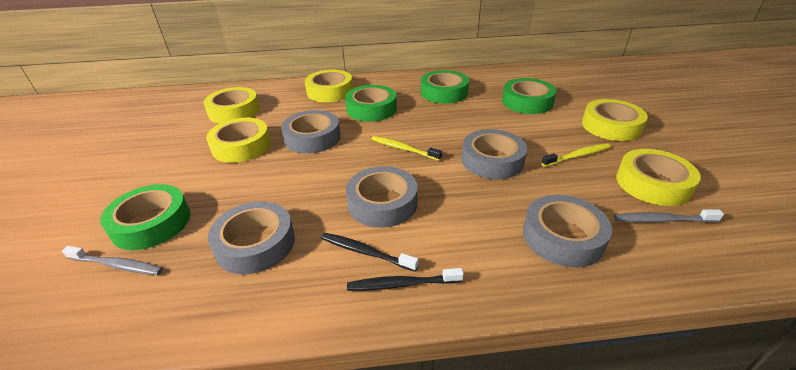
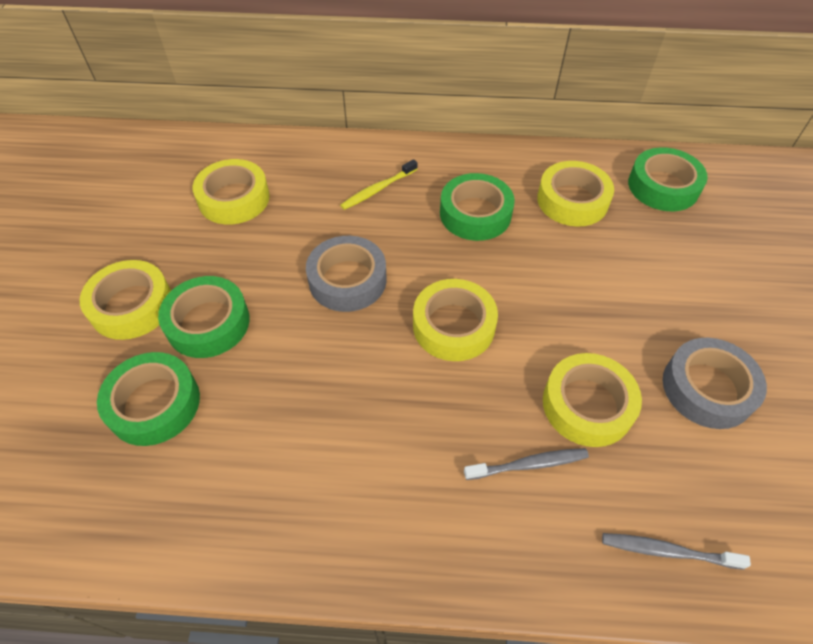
black toothbrush: [321,233,419,272] [347,268,464,291] = 2 -> none = 0
grey tape: [208,201,295,275] [281,110,341,154] [346,166,418,228] [462,129,527,179] [523,195,612,267] = 5 -> [306,236,387,312] [663,338,767,429] = 2
yellow toothbrush: [372,136,442,161] [541,143,611,167] = 2 -> [340,159,418,210] = 1

